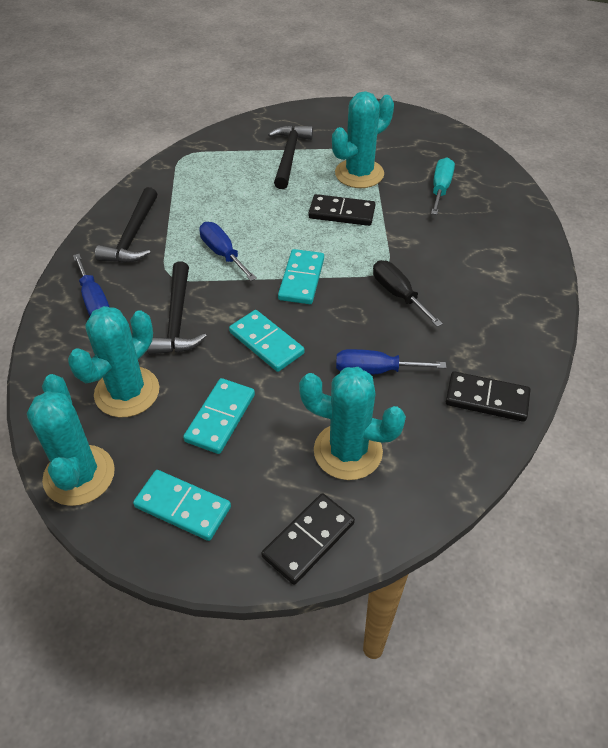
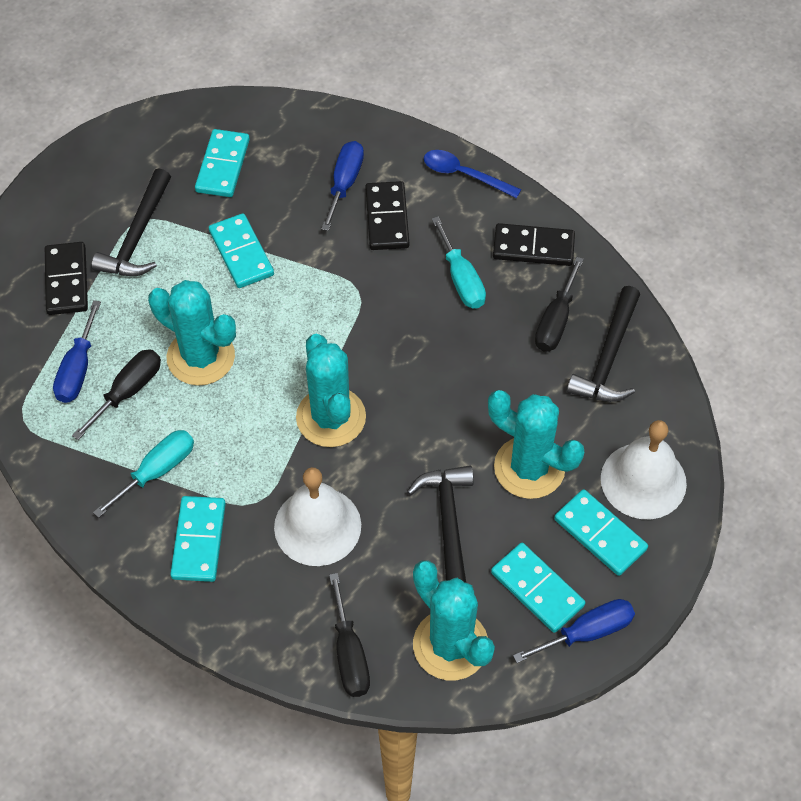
black screwdriver: [373,260,443,327] = 1 -> [72,349,161,440] [329,573,370,697] [535,257,584,351] = 3
blue spoon: none = 0 -> [424,150,521,198] = 1
turquoise domino: [133,470,231,541] [183,378,255,454] [229,310,304,372] [278,249,324,304] = 4 -> [170,496,226,582] [195,129,250,197] [209,213,274,288] [491,543,585,633] [554,489,648,576] = 5
turquoise screwdriver: [431,157,455,215] = 1 -> [93,430,194,518] [432,216,486,308] = 2
white bell: none = 0 -> [274,467,361,566] [601,420,687,519] = 2

